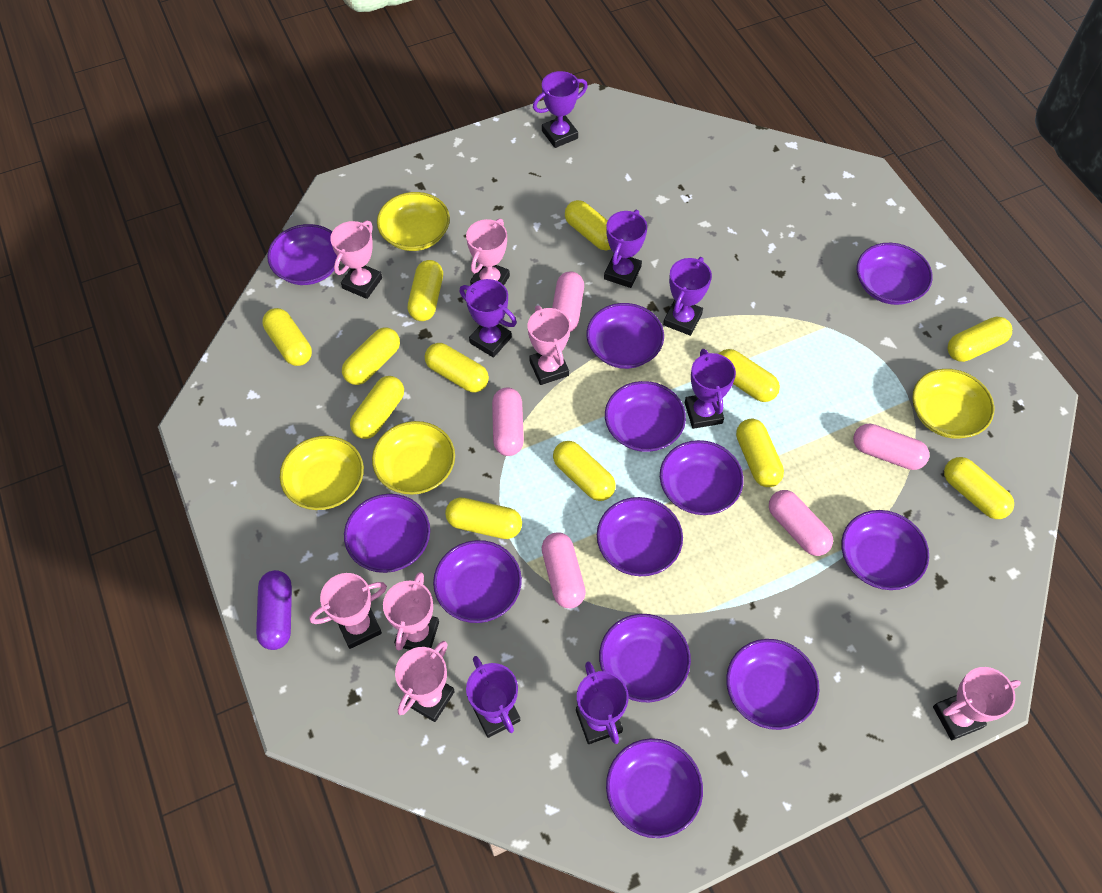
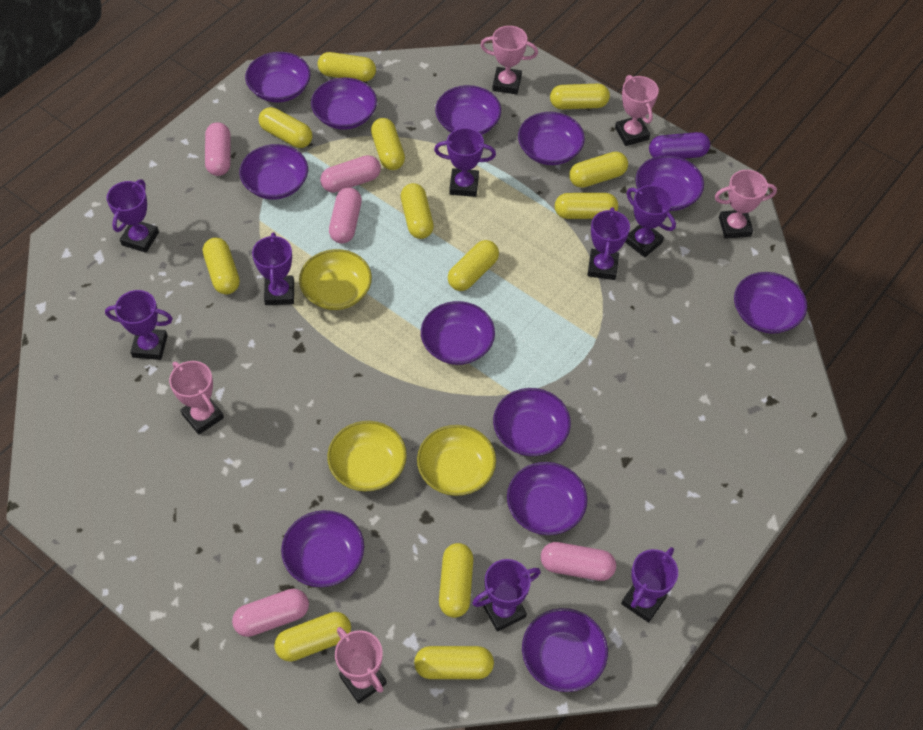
pink trophy: [309,573,387,649] [330,220,382,299] [383,572,439,650] [395,641,455,722] [466,218,510,285] [528,305,571,385] [933,667,1021,740] = 7 -> [169,361,224,435] [335,627,387,703] [480,26,538,94] [615,75,659,146] [715,170,777,239] = 5
purple trophy: [459,279,517,358] [466,656,520,738] [533,71,588,148] [576,661,629,744] [604,210,647,288] [663,257,712,336] [685,349,736,429] = 7 -> [105,290,173,360] [106,179,159,253] [252,233,294,305] [434,128,496,197] [472,559,541,631] [587,207,630,280] [621,547,678,623] [625,185,676,257] = 8
yellow bowl: [280,436,364,510] [372,421,455,495] [377,192,450,251] [912,369,994,439] = 4 -> [299,249,372,310] [327,421,407,492] [417,425,496,496] = 3

